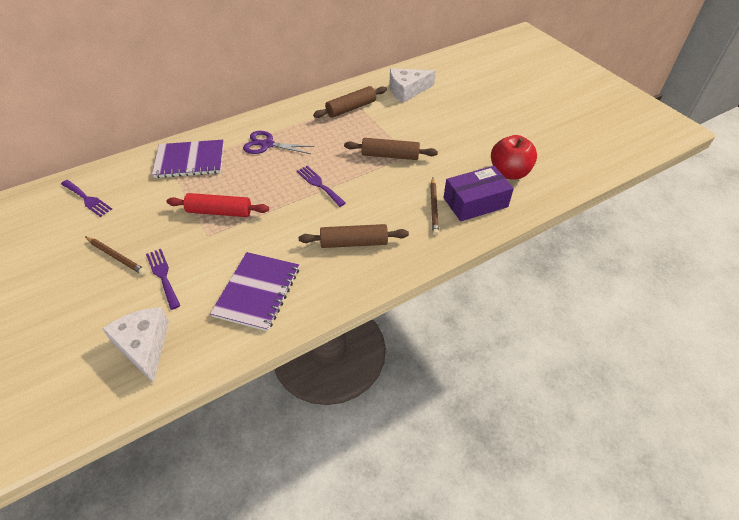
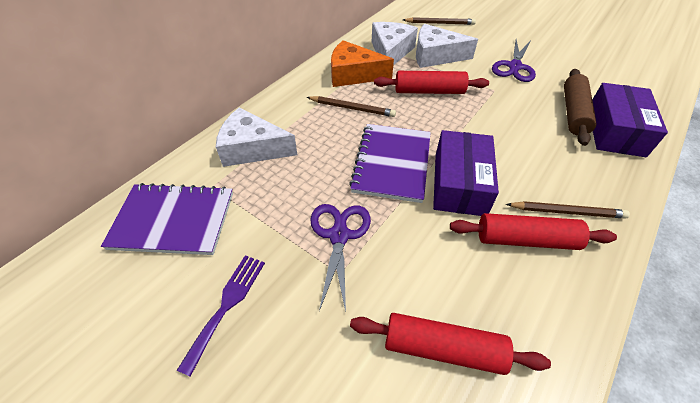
brown pencil: [86,237,147,275] [430,178,439,235] = 2 -> [307,96,396,117] [403,17,476,25] [506,201,630,219] = 3
brown rolling pin: [299,224,409,248] [313,86,387,118] [344,138,438,160] = 3 -> [564,69,596,146] = 1
orange cheese: none = 0 -> [331,40,394,87] = 1
purple box: [443,166,514,221] = 1 -> [433,130,499,216] [592,83,668,157] = 2
purple fork: [61,180,112,217] [146,249,181,310] [297,166,346,207] = 3 -> [177,255,265,377] = 1
purple scissors: [243,131,315,154] = 1 -> [310,204,371,312] [492,40,536,82] = 2
red apple: [491,135,537,180] = 1 -> none = 0
red rolling pin: [166,193,269,217] = 1 -> [350,313,551,375] [374,71,489,94] [450,213,617,250] = 3
white cheese: [102,307,169,384] [390,68,436,103] = 2 -> [216,107,297,167] [372,22,418,65] [416,24,478,68] = 3

